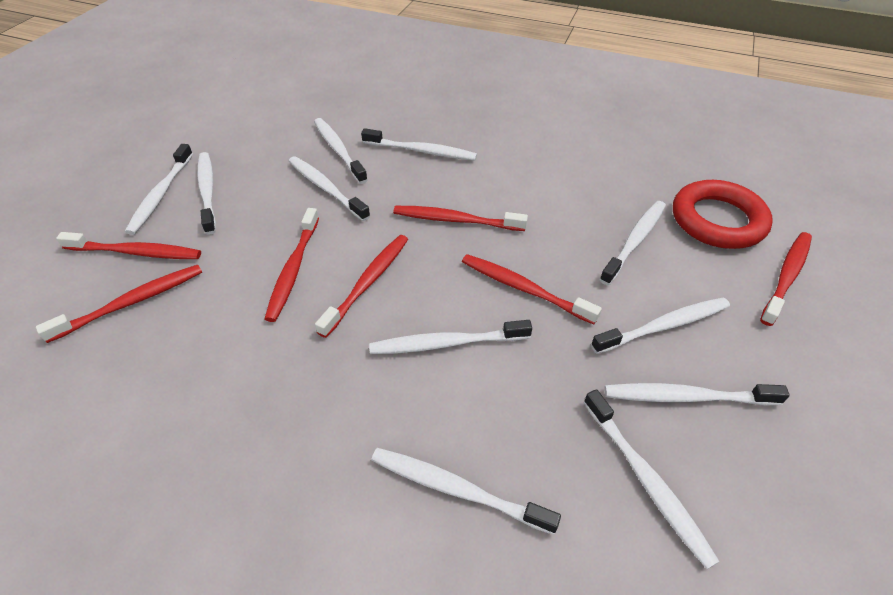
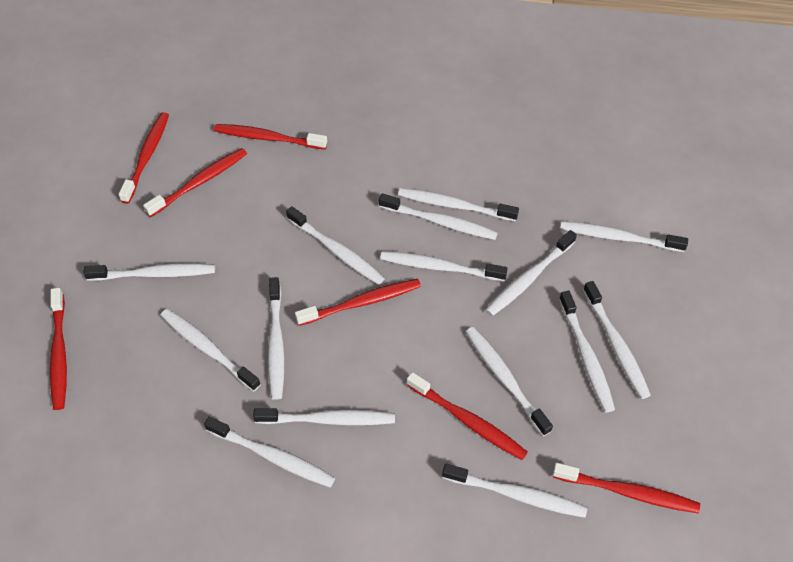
red ring: [673,180,773,249] = 1 -> none = 0
white toothbrush: [125,144,193,235] [197,152,216,235] [289,156,370,221] [314,118,368,184] [361,128,477,160] [369,320,532,354] [371,448,561,535] [584,389,720,569] [591,297,730,354] [599,201,666,285] [604,383,790,405] = 11 -> [84,263,215,281] [160,309,261,391] [204,417,335,487] [253,408,395,425] [268,277,284,400] [286,206,385,285] [379,193,498,240] [380,251,508,281] [398,188,519,221] [442,464,588,518] [466,327,553,436] [485,230,577,316] [559,291,615,412] [560,221,688,252] [583,281,651,399] = 15

